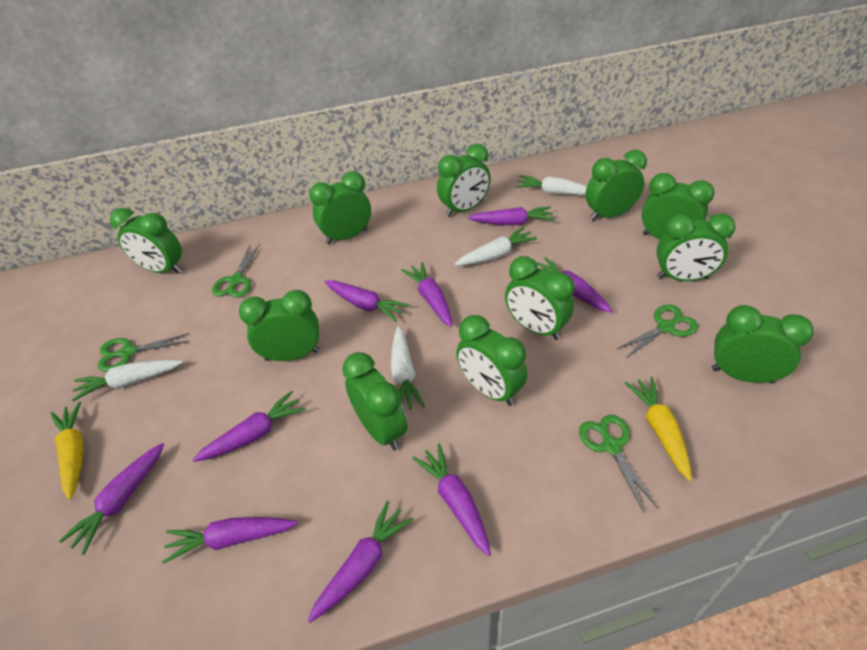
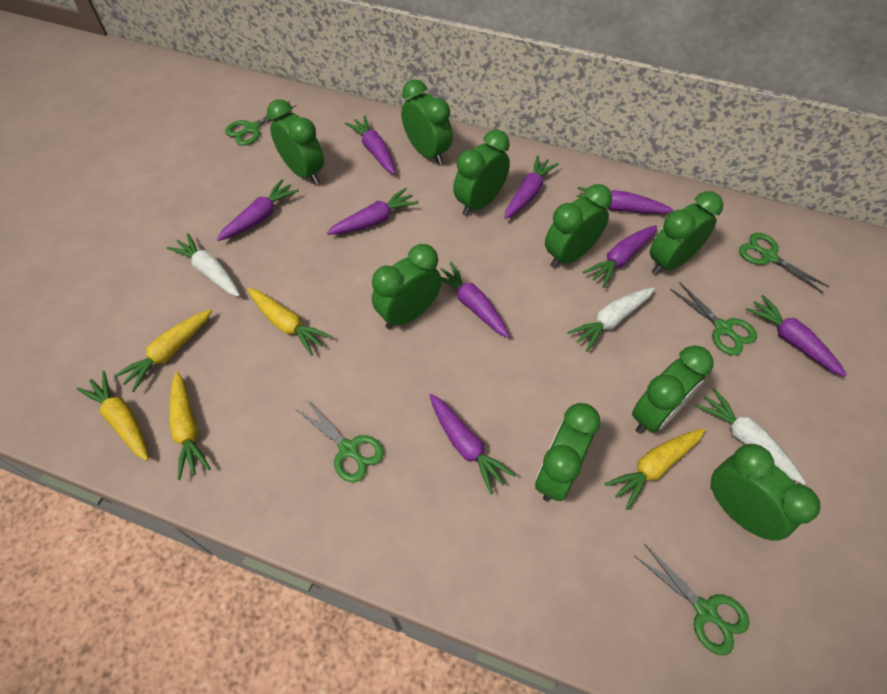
green clock: [110,208,182,274] [239,290,319,361] [309,171,371,245] [342,352,408,450] [437,144,491,217] [456,315,527,406] [505,256,574,340] [585,150,647,221] [642,173,715,240] [656,213,736,281] [712,305,814,383] = 11 -> [267,99,324,184] [372,244,442,329] [401,79,453,165] [453,130,510,216] [535,403,600,502] [545,184,612,268] [632,346,713,434] [650,191,723,275] [711,444,820,541] = 9
green scissors: [97,333,190,372] [212,244,260,298] [579,415,658,512] [617,305,698,358] = 4 -> [225,102,297,146] [297,399,384,482] [635,544,750,656] [670,282,757,355] [739,233,829,294] = 5
white carrot: [72,359,183,401] [391,326,425,410] [455,227,537,266] [516,175,587,195] = 4 -> [167,233,240,297] [567,287,655,352] [696,388,806,484] = 3
yellow carrot: [50,402,84,500] [625,377,692,481] = 2 -> [77,371,149,461] [114,309,212,392] [169,372,211,480] [247,288,332,356] [604,428,705,510] = 5

